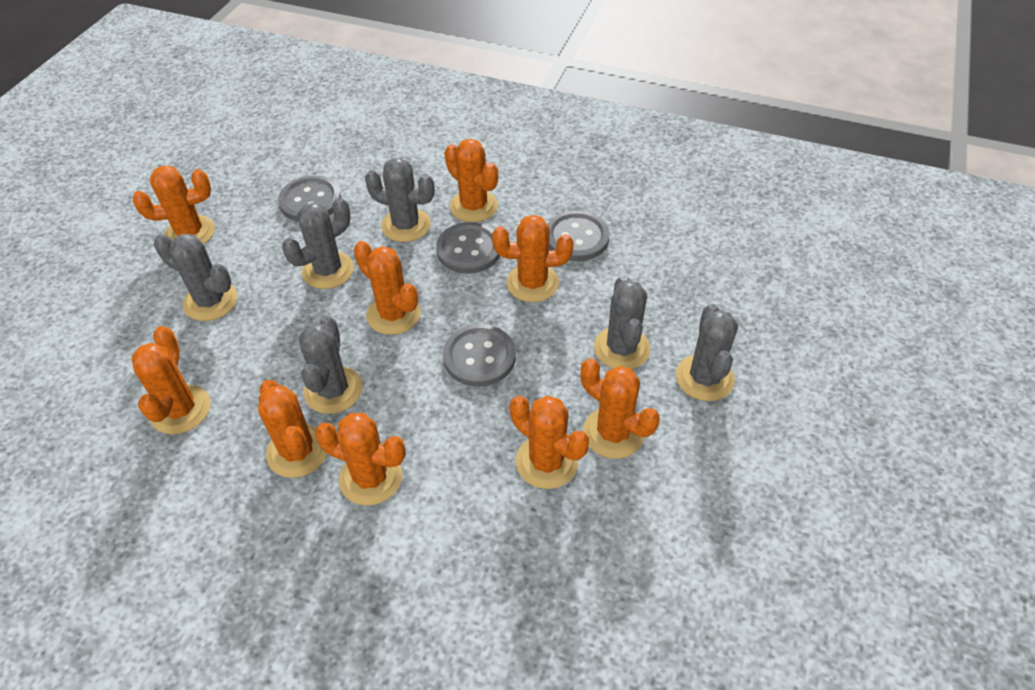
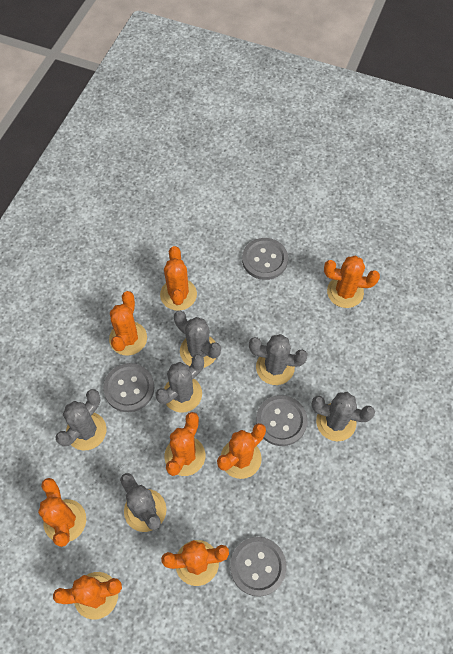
orange cactus: [131,326,211,434] [133,166,215,245] [258,380,327,478] [315,413,406,506] [354,241,421,335] [445,138,498,222] [492,215,573,302] [510,396,589,489] [580,358,660,459] = 9 -> [38,478,86,547] [53,572,122,620] [109,291,147,356] [160,246,197,311] [161,540,229,586] [164,412,205,476] [217,423,266,479] [324,256,380,308] = 8

